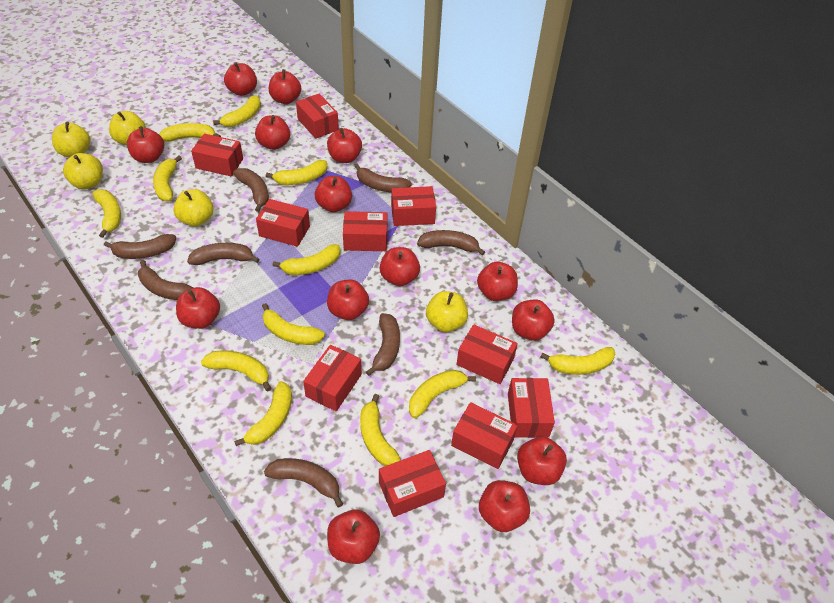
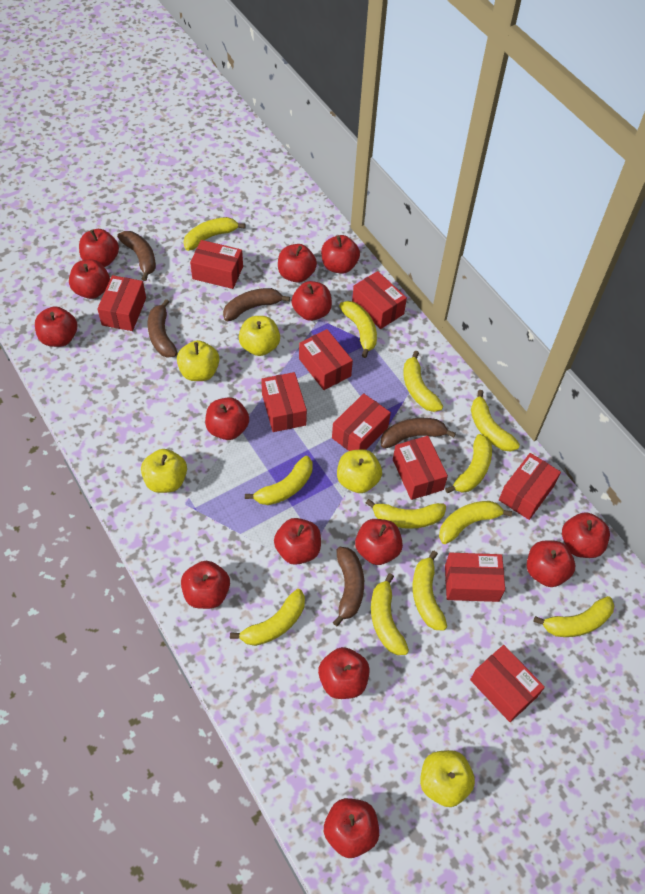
brown banana: [104,234,176,259] [138,260,193,300] [187,243,260,265] [233,168,269,212] [264,458,343,507] [354,164,412,192] [366,313,400,376] [417,230,485,256] = 8 -> [117,231,156,281] [148,299,177,358] [223,288,290,321] [333,547,364,626] [381,418,456,448] = 5

